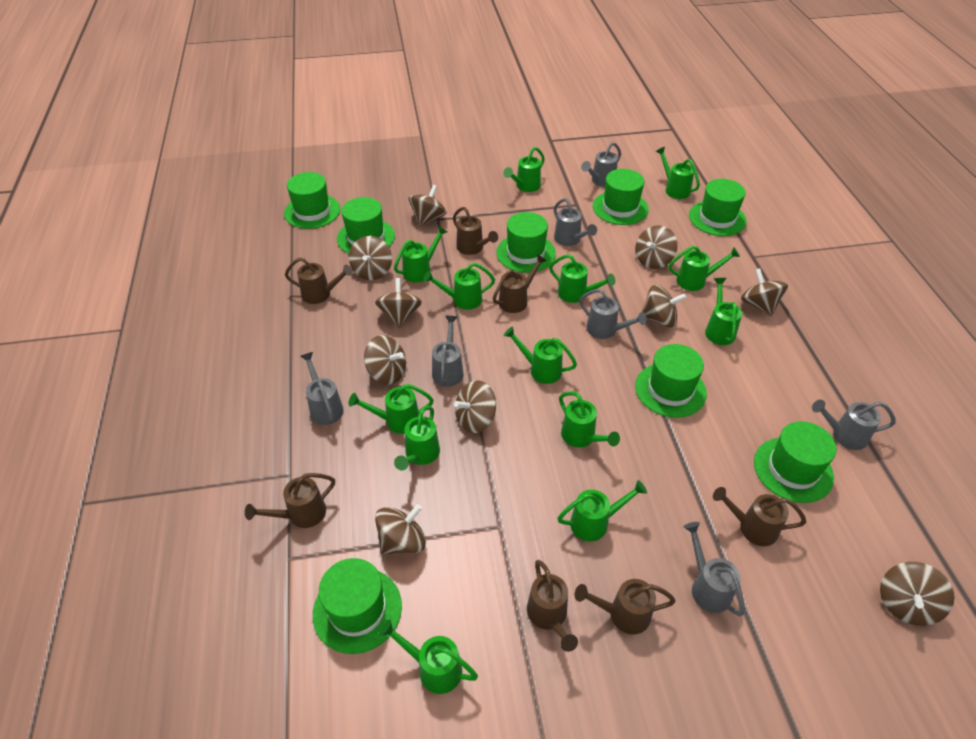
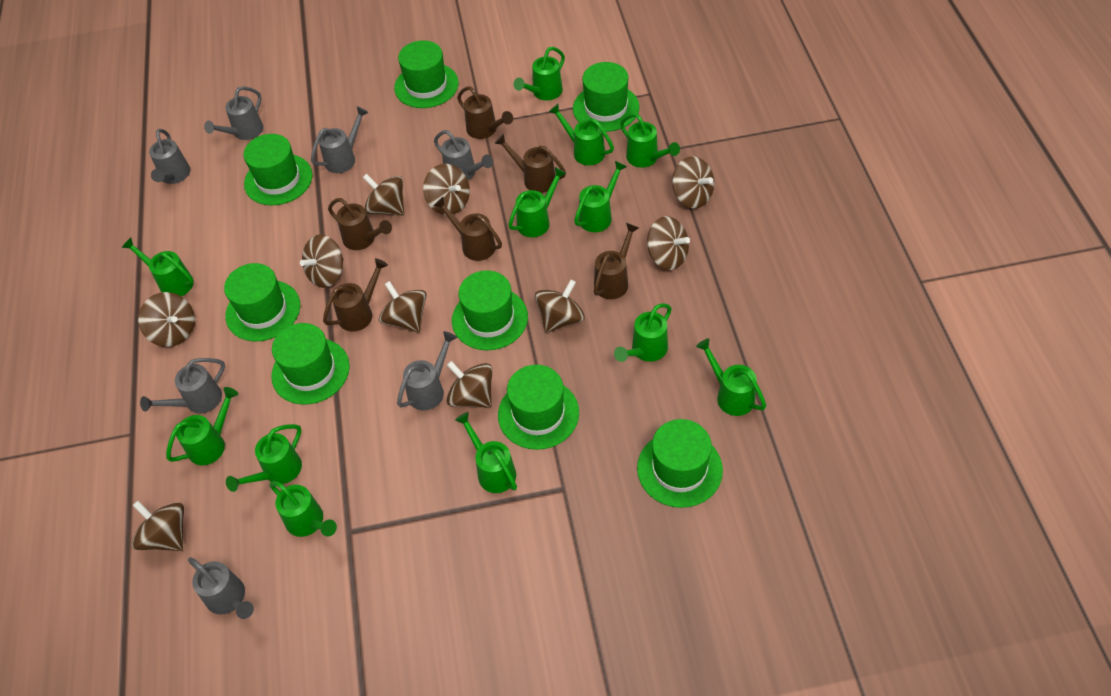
brown watering can: [245,473,335,528] [285,257,353,304] [453,207,498,255] [493,254,547,313] [527,560,578,652] [575,579,676,635] [713,487,806,546] = 7 -> [323,258,388,332] [328,198,392,250] [433,197,502,261] [457,86,513,139] [494,134,566,193] [594,223,639,299] = 6
green watering can: [349,384,434,434] [379,619,478,694] [394,226,447,283] [394,406,440,471] [423,263,495,310] [503,147,545,192] [504,326,577,384] [549,254,616,303] [557,480,647,541] [559,391,620,448] [656,147,700,199] [669,246,740,291] [705,278,742,345] = 13 -> [122,238,194,296] [166,387,238,465] [226,424,302,492] [270,481,337,537] [455,412,517,493] [508,167,567,237] [514,47,565,100] [549,104,614,165] [574,161,627,232] [614,303,672,362] [620,113,680,168] [696,338,766,416] = 12

